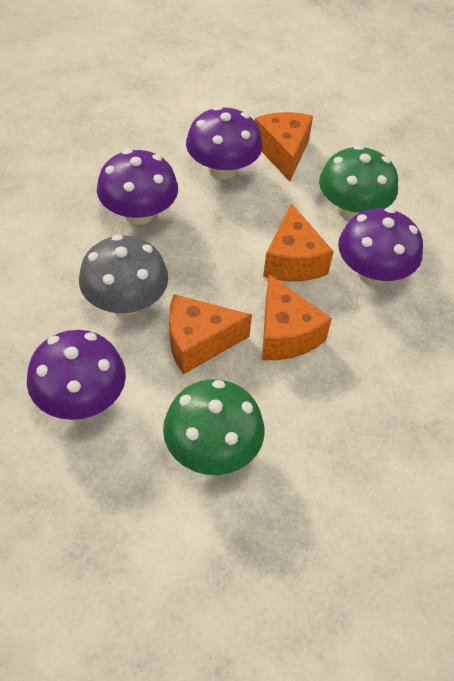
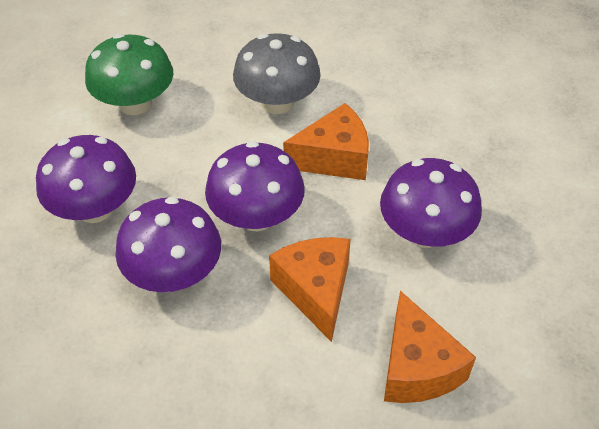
green mushroom: [163,379,264,475] [319,145,398,220] = 2 -> [85,34,173,115] = 1
orange cheese: [169,294,252,374] [255,112,313,181] [262,274,332,360] [263,203,334,281] = 4 -> [269,237,351,342] [283,103,369,180] [384,291,476,403] = 3

